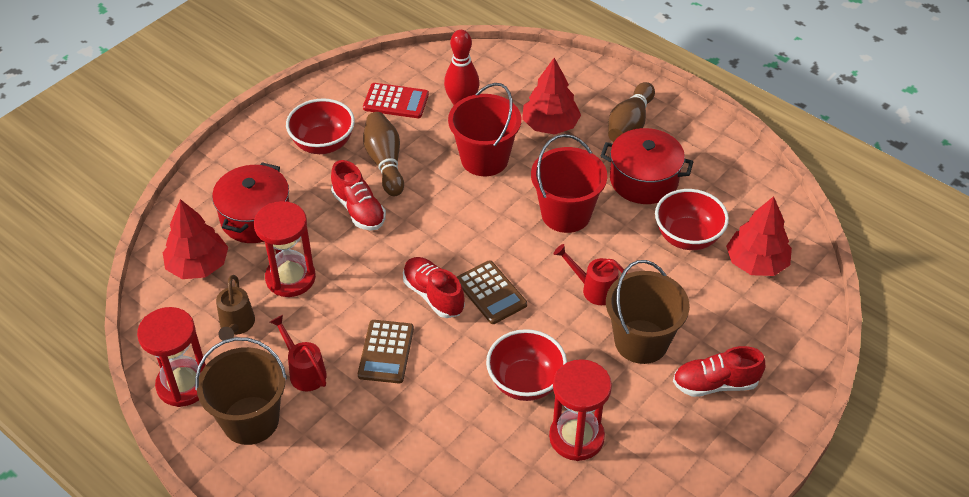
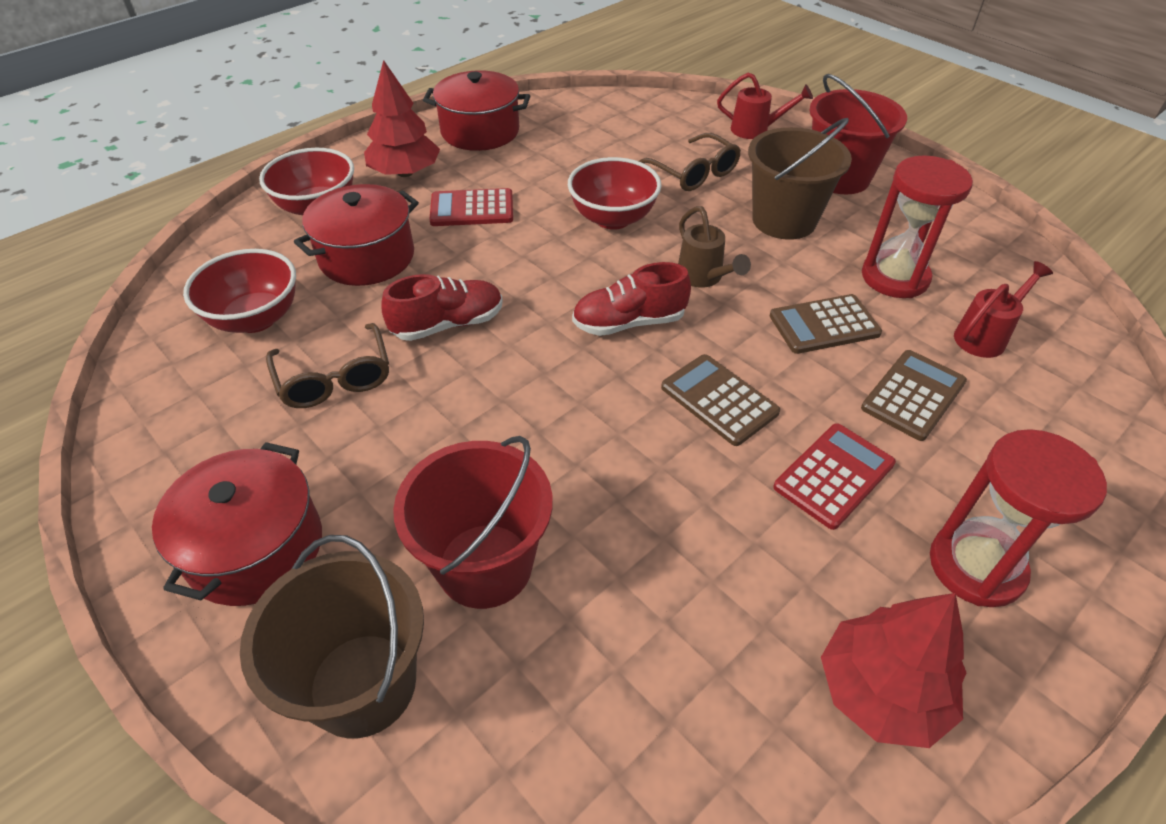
brown bowling pin: [363,112,404,196] [608,82,655,142] = 2 -> none = 0
brown calculator: [358,320,414,383] [457,260,527,324] = 2 -> [661,354,780,446] [769,294,882,354] [861,350,967,441] = 3
brown glasses: none = 0 -> [266,323,389,408] [639,133,741,191] = 2
red bowling pin: [444,30,479,105] = 1 -> none = 0
red calculator: [363,83,429,118] = 1 -> [429,188,513,226] [773,423,896,530] = 2
red hourglass: [137,307,206,407] [254,201,316,297] [549,359,612,461] = 3 -> [862,155,973,298] [930,429,1107,607] = 2
red pot: [212,162,289,243] [601,128,693,204] = 2 -> [152,442,322,606] [294,184,419,286] [423,70,530,151] = 3
red shoe: [331,160,386,230] [403,257,465,318] [673,346,765,397] = 3 -> [381,274,503,341] [572,262,691,336] = 2
red tree: [163,199,228,279] [522,58,581,135] [726,196,792,276] = 3 -> [364,60,440,177] [821,593,967,748] = 2

